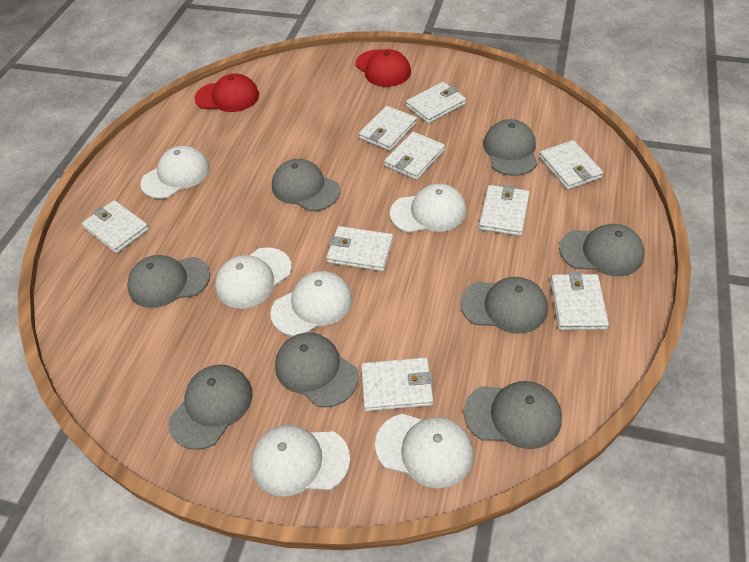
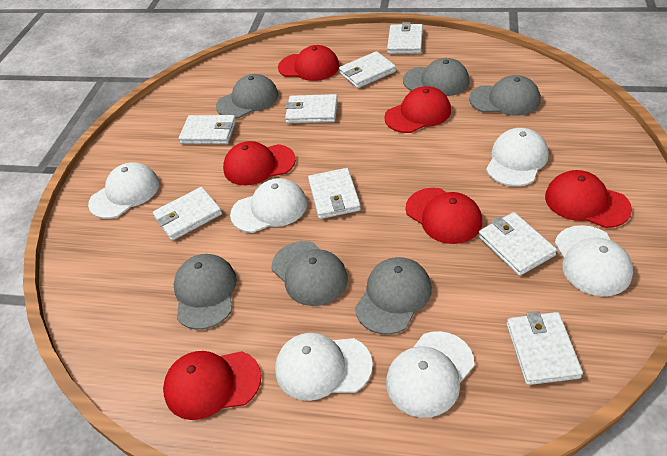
grey cap: [127,255,210,308] [168,365,252,450] [272,159,340,211] [275,333,358,408] [460,277,548,333] [464,381,562,449] [483,119,537,176] [559,224,645,276] = 8 -> [174,254,237,330] [216,74,278,118] [272,241,348,306] [355,257,432,335] [403,58,470,96] [469,75,540,116] = 6
red cap: [194,74,259,112] [355,49,411,87] = 2 -> [163,351,261,420] [223,141,296,185] [278,45,339,81] [384,86,451,133] [406,188,482,244] [545,170,632,228] = 6
white wallet: [82,200,149,253] [326,226,393,271] [359,106,417,151] [361,357,433,411] [384,132,445,180] [406,82,466,124] [479,185,530,236] [539,140,603,190] [550,271,609,330] = 9 -> [153,187,222,241] [179,115,236,144] [285,94,338,123] [308,168,361,219] [339,51,396,88] [387,22,423,54] [478,212,557,276] [507,311,583,385] = 8

